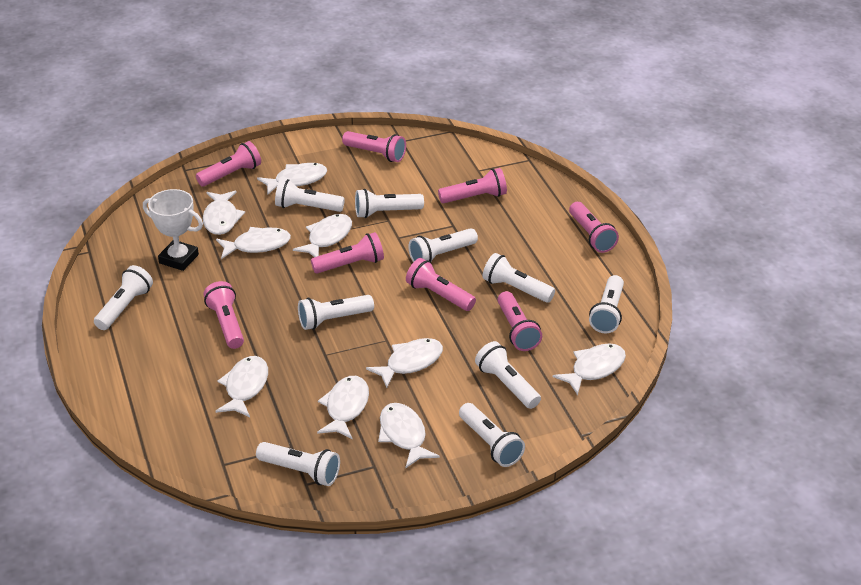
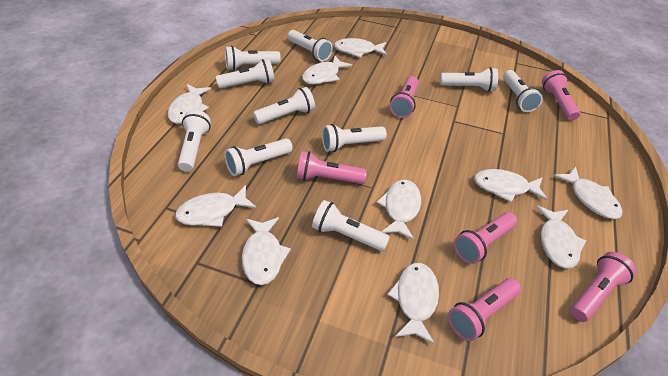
pink flashlight: [196,141,261,187] [204,281,244,349] [311,232,384,274] [342,131,406,162] [406,258,476,311] [438,168,507,203] [497,291,542,351] [569,202,619,253] = 8 -> [297,151,367,184] [390,76,419,118] [448,278,521,341] [454,212,517,264] [542,70,580,121] [570,252,636,322] = 6
white fish: [203,191,245,235] [215,356,268,417] [216,227,291,259] [257,163,327,195] [293,214,352,257] [317,376,369,439] [366,338,443,388] [378,403,440,468] [553,343,626,395] = 9 -> [167,84,211,124] [175,185,256,227] [242,217,291,285] [302,56,352,84] [334,38,387,58] [377,180,421,240] [387,263,439,344] [474,169,547,202] [536,206,586,268] [554,166,622,219] = 10
white trophy: [143,189,203,271] = 1 -> none = 0

